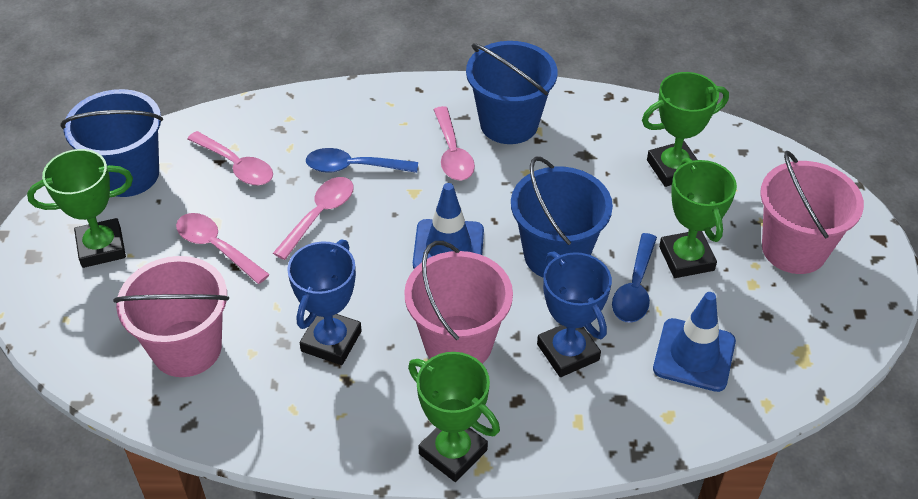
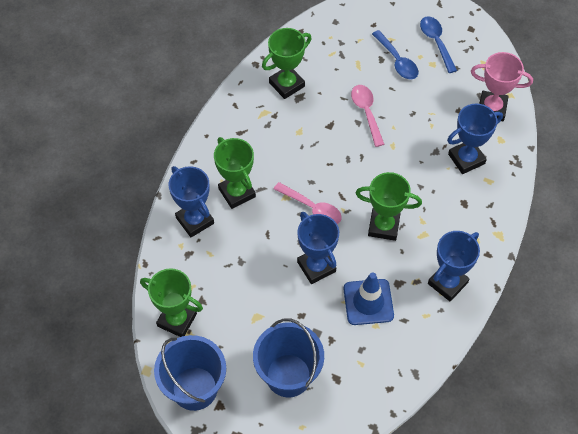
blue bucket: [60,89,163,197] [466,41,558,144] [511,157,613,278] = 3 -> [154,335,226,411] [253,318,324,397] = 2
blue traffic cone: [413,183,484,269] [653,292,736,392] = 2 -> [343,272,394,325] = 1
blue trophy: [287,239,362,365] [537,252,612,377] = 2 -> [169,166,214,237] [297,212,339,284] [428,231,480,301] [447,103,503,174] = 4
pink bucket: [113,256,229,377] [404,241,513,364] [760,151,864,274] = 3 -> none = 0
pink spoon: [176,213,270,284] [188,131,273,185] [273,177,354,260] [434,106,475,180] = 4 -> [274,182,342,224] [351,85,385,147] = 2
pink trophy: none = 0 -> [471,52,533,121] = 1

